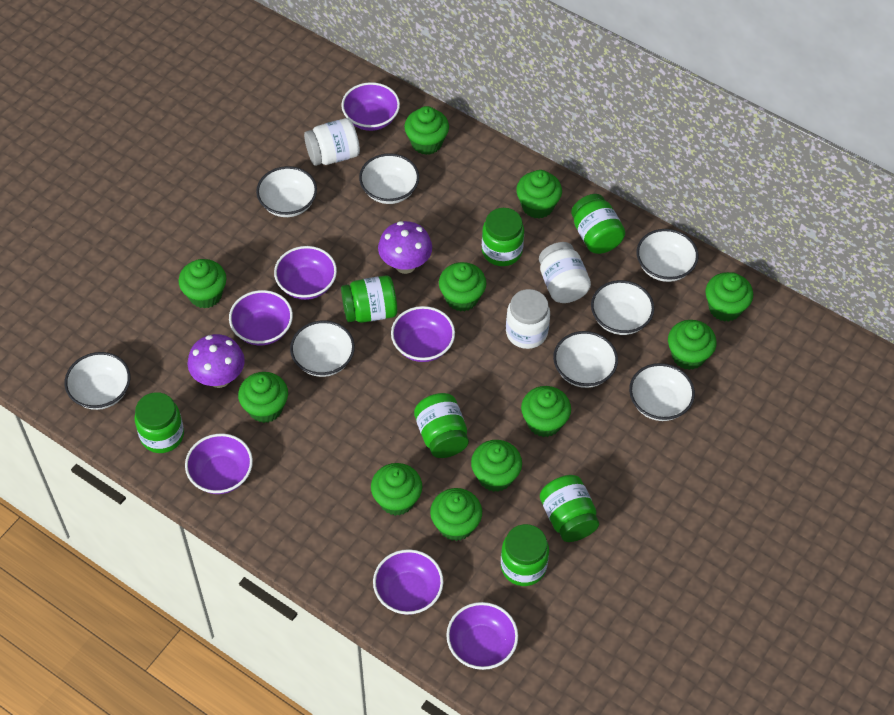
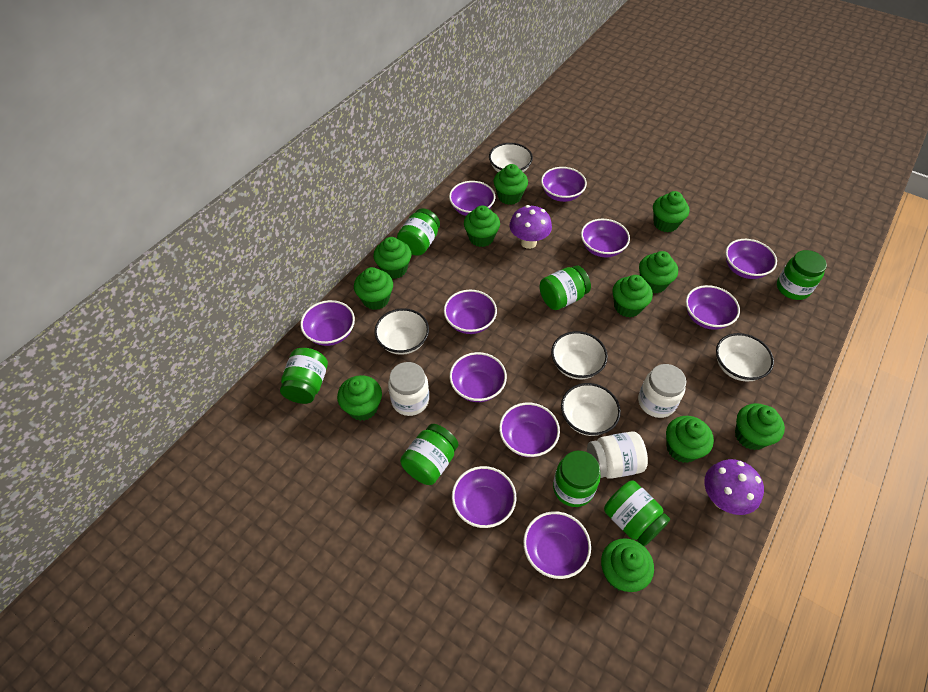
purple bowl: [185,434,253,494] [229,290,293,345] [274,246,337,300] [341,82,400,131] [373,549,443,615] [391,306,455,362] [446,602,518,670] = 7 -> [300,300,355,346] [444,290,497,334] [449,181,495,216] [449,352,507,402] [452,466,516,528] [499,403,560,457] [523,511,591,579] [541,167,587,202] [581,219,630,257] [686,285,740,330] [725,239,777,279] = 11
white bowl: [65,352,130,410] [256,166,317,217] [290,320,355,377] [359,153,419,204] [553,331,618,388] [591,280,654,335] [629,363,695,421] [636,229,699,282] = 8 -> [374,308,429,355] [489,143,533,172] [551,331,608,379] [561,383,621,436] [716,333,774,382] = 5

